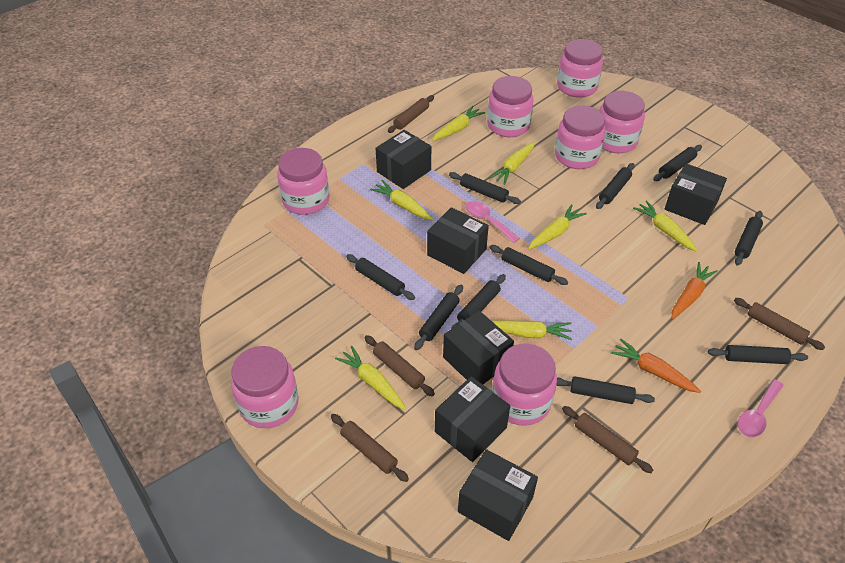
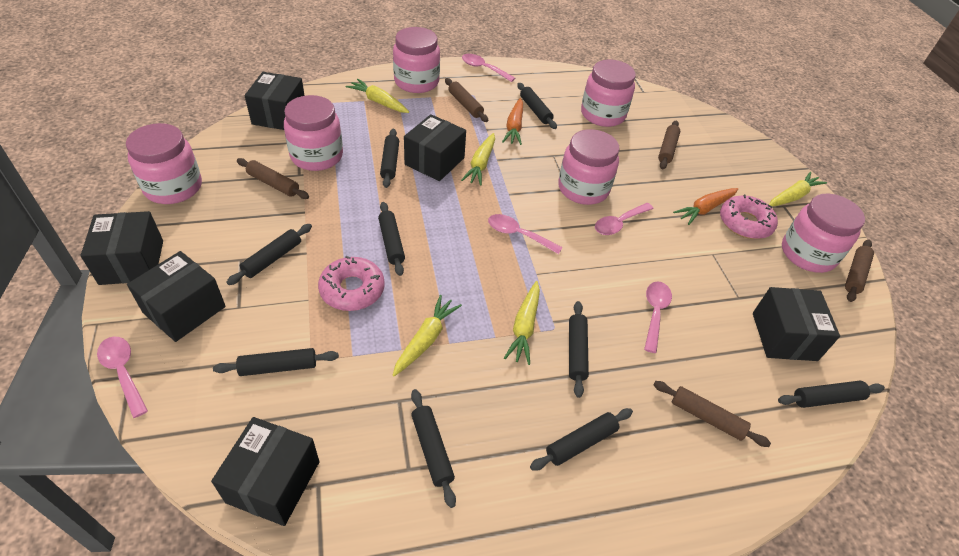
black rolling pin: [346,254,415,300] [414,285,463,350] [449,172,521,204] [451,274,506,329] [489,245,568,285] [556,376,655,404] [596,163,635,209] [653,145,702,181] [708,345,808,364] [735,211,763,266] = 10 -> [213,348,339,376] [226,224,312,285] [378,202,405,276] [380,129,399,188] [411,389,456,508] [517,83,557,129] [530,408,633,471] [569,301,589,398] [778,381,885,408] = 9
pink donut: none = 0 -> [318,256,385,311] [720,195,778,239] = 2
pink jar: [231,346,299,428] [277,148,329,215] [487,76,533,137] [492,344,557,426] [555,106,605,169] [557,39,603,98] [599,91,645,153] = 7 -> [126,123,202,204] [284,95,343,171] [393,27,440,93] [558,129,619,205] [581,60,636,127] [782,194,865,273] = 6
pink spoon: [466,201,520,243] [738,379,784,437] = 2 -> [97,337,148,418] [462,54,515,82] [488,214,563,254] [595,203,654,235] [644,282,672,353] = 5
yellow carrot: [335,346,406,410] [370,180,434,221] [432,106,485,141] [489,142,535,185] [492,320,572,340] [528,204,587,249] [633,201,698,252] = 7 -> [346,79,409,113] [393,295,462,376] [461,133,495,186] [504,281,540,365] [769,172,827,206] = 5

